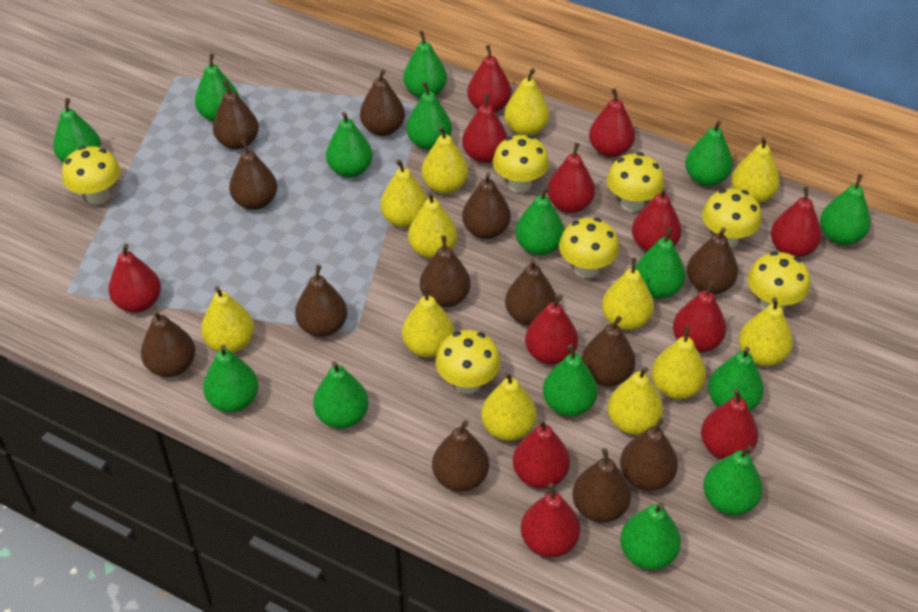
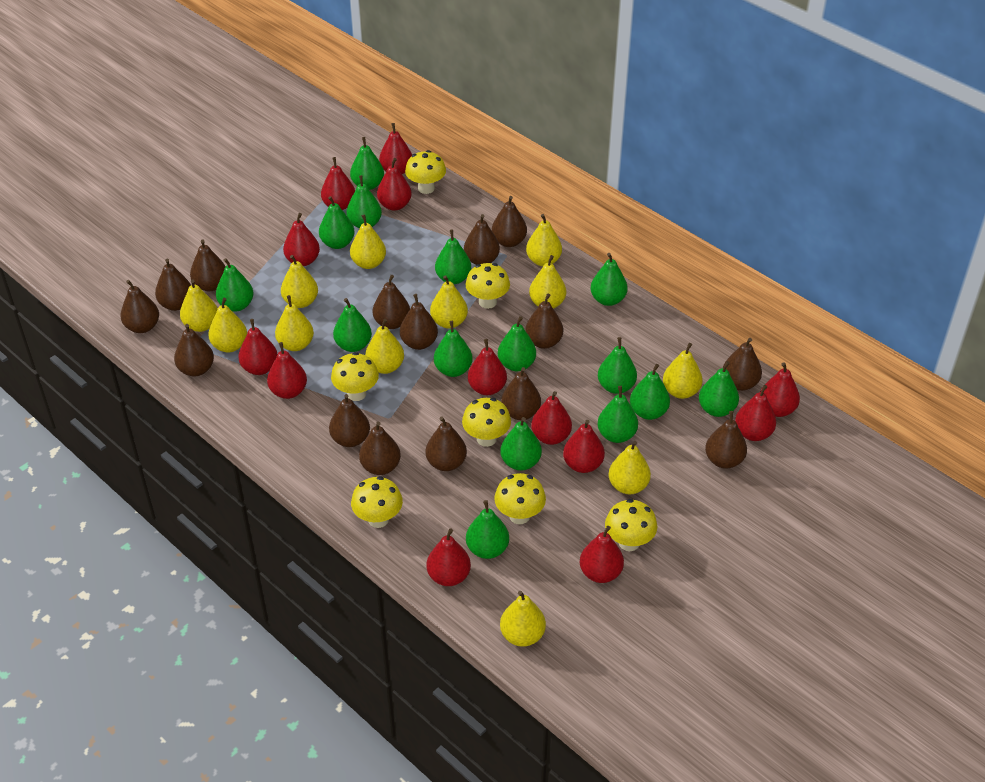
brown pear: [141,310,195,377] [213,80,259,150] [229,140,277,210] [295,265,347,337] [360,69,405,136] [420,235,471,308] [432,420,489,492] [462,172,511,239] [505,259,556,326] [572,448,631,523] [582,316,636,386] [620,418,678,491] [687,228,738,295] = 13 -> [120,280,159,333] [155,259,191,311] [174,324,214,377] [190,240,226,291] [329,394,370,447] [359,422,401,475] [373,275,410,329] [400,294,438,350] [426,417,467,471] [464,214,500,265] [492,196,527,247] [501,367,541,420] [525,293,563,349] [705,411,747,469] [723,338,762,391] = 15
red pear: [108,244,161,313] [462,93,508,163] [467,45,512,113] [513,419,570,489] [521,483,580,558] [525,295,578,365] [547,143,595,213] [589,88,635,157] [632,187,682,251] [673,280,726,352] [701,389,758,459] [771,186,822,258] = 12 -> [238,319,277,375] [267,342,307,399] [283,213,320,266] [321,157,355,210] [377,158,412,211] [379,123,412,174] [426,528,471,586] [468,339,507,395] [531,391,572,445] [563,420,605,473] [580,526,624,583] [735,385,776,441] [760,362,800,417] = 13

